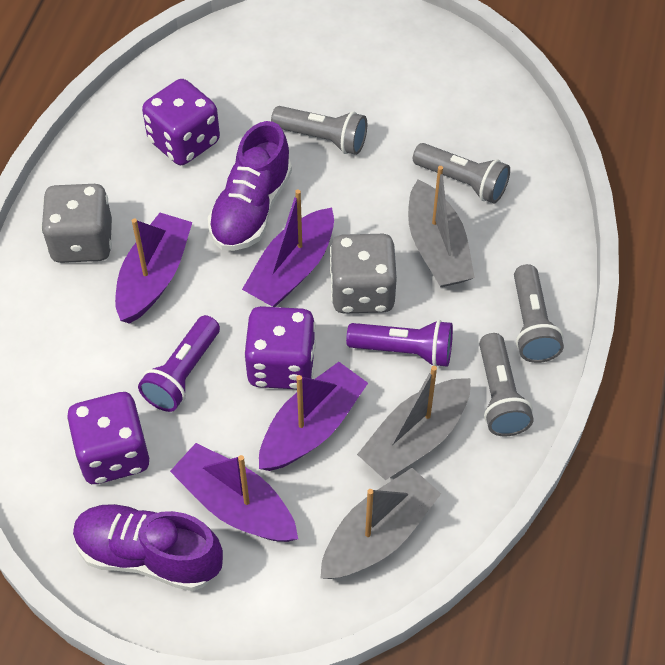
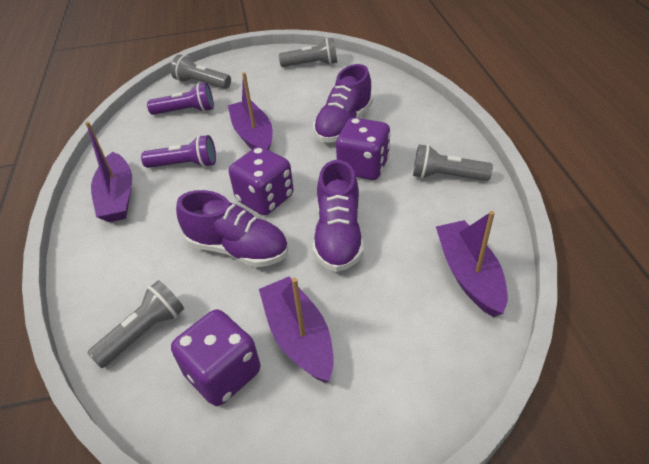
grey boat: [320,468,441,579] [357,366,471,480] [408,166,475,287] = 3 -> none = 0
grey dice: [41,184,112,263] [330,234,397,314] = 2 -> none = 0
purple shoe: [73,504,223,591] [208,121,292,251] = 2 -> [176,190,288,267] [313,64,373,143] [313,160,364,272] = 3

